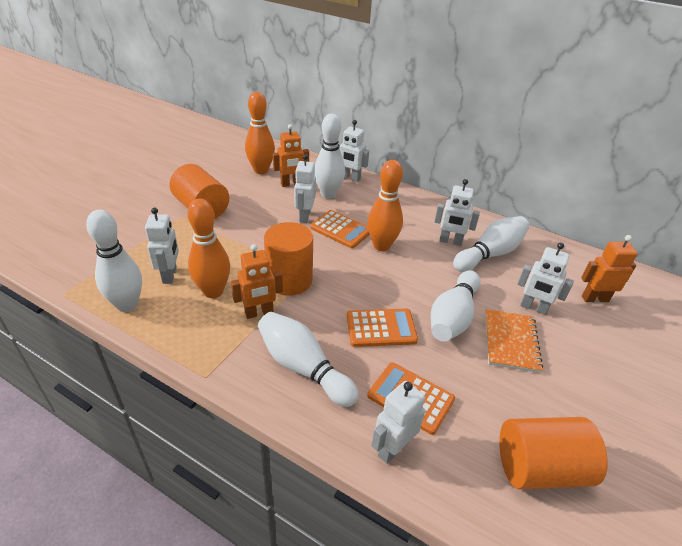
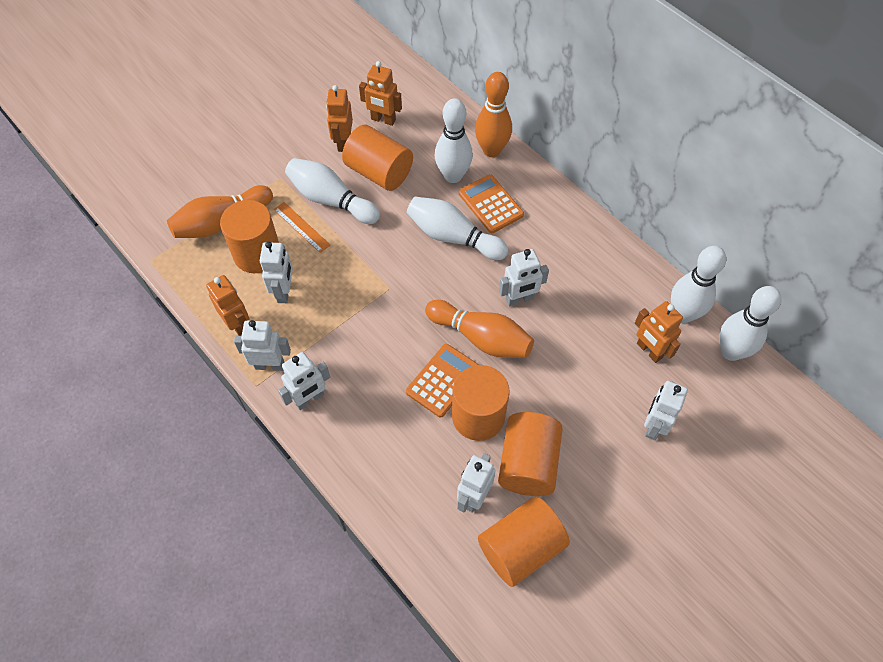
orange calculator: [310,210,370,249] [347,309,418,347] [367,362,455,435] = 3 -> [406,344,479,418] [459,174,524,233] = 2
orange cylinder: [170,164,229,219] [264,222,313,296] [499,417,608,489] = 3 -> [220,200,279,273] [342,125,413,191] [452,365,510,441] [478,496,570,587] [498,412,563,496] = 5
orange notebook: [485,309,543,373] = 1 -> none = 0
orange robot: [231,244,283,319] [273,124,309,187] [581,235,638,302] = 3 -> [206,275,250,336] [326,85,353,152] [359,61,402,126] [635,301,683,363] = 4
orange ruler: none = 0 -> [274,202,330,253] = 1

